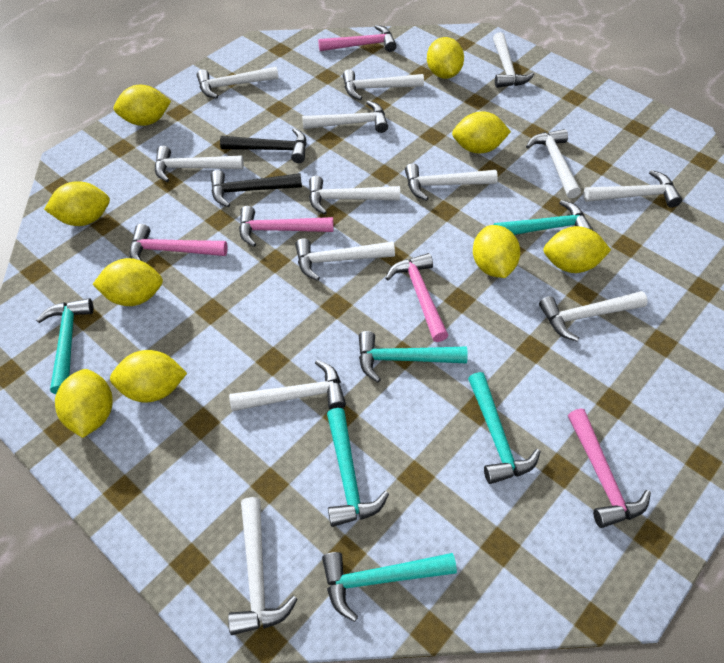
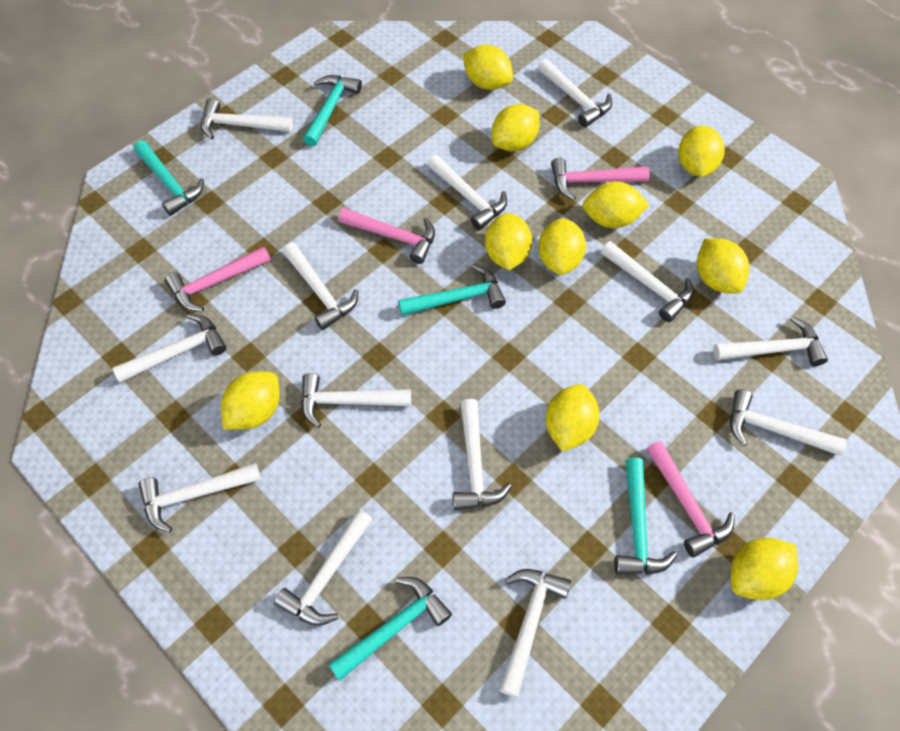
black hammer: [211,170,302,207] [220,128,307,163] = 2 -> none = 0
pink hammer: [130,224,227,261] [239,206,333,247] [318,25,397,52] [386,253,448,342] [568,409,651,528] = 5 -> [165,246,271,312] [339,208,435,264] [551,158,650,200] [647,441,735,558] = 4
turquoise hammer: [36,298,94,394] [322,552,457,622] [327,408,389,527] [359,331,468,382] [468,372,541,484] [494,200,593,235] = 6 -> [133,141,204,216] [303,75,362,147] [328,577,452,681] [398,264,506,316] [614,458,677,575] = 5
yellow lemon: [44,181,110,226] [55,369,113,438] [92,258,163,306] [110,350,187,402] [114,85,171,126] [427,37,464,79] [452,111,511,153] [473,225,520,278] [543,226,611,273] = 9 -> [221,371,280,430] [463,45,513,90] [485,213,532,270] [492,104,540,151] [538,218,586,275] [546,384,600,452] [583,181,649,228] [678,126,725,177] [697,238,750,294] [731,538,798,600] = 10

